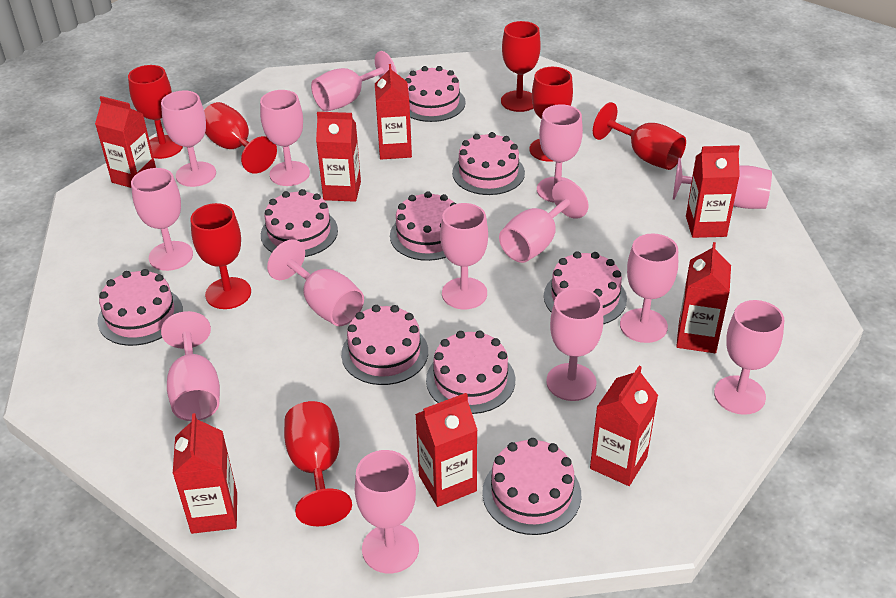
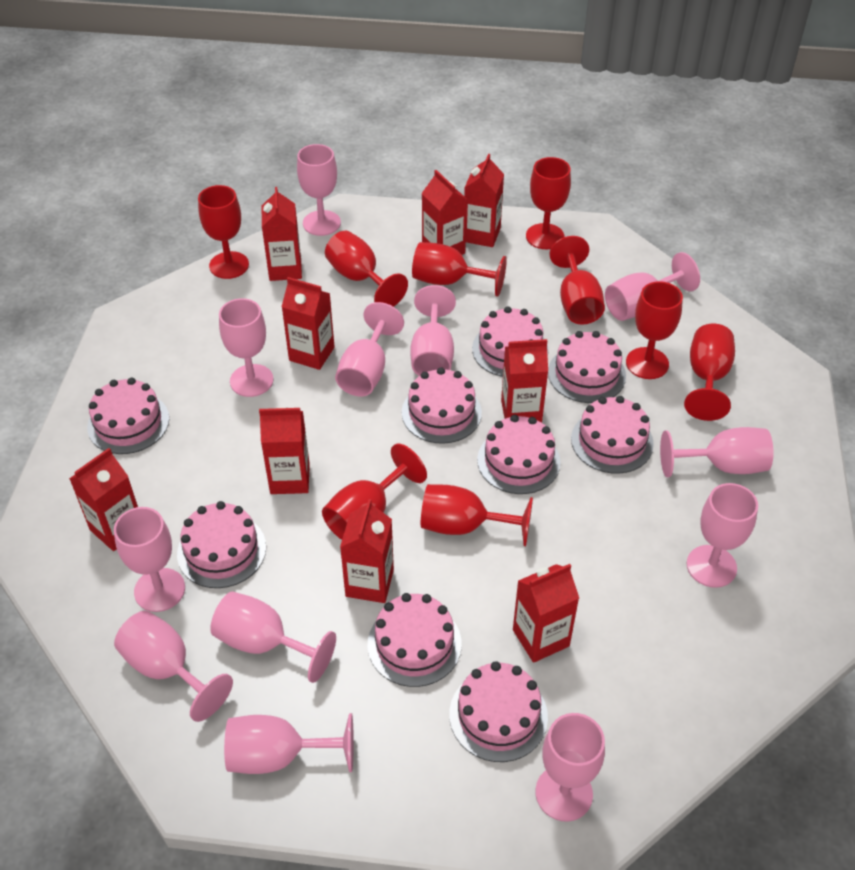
pink goblet: [131,168,193,271] [161,91,216,187] [161,311,220,421] [260,90,310,186] [267,239,364,326] [311,51,397,112] [355,450,419,573] [440,203,488,309] [499,180,589,263] [537,104,583,203] [546,288,603,401] [620,233,678,343] [673,158,772,209] [714,300,784,415] = 14 -> [114,507,185,612] [114,611,233,722] [210,591,336,683] [219,298,273,397] [224,713,354,774] [297,144,341,236] [335,302,404,397] [410,285,456,376] [535,713,605,822] [605,252,700,321] [660,427,774,477] [687,483,758,588] = 12
red carton: [95,96,156,188] [173,413,237,534] [316,112,361,202] [375,64,412,159] [415,393,477,507] [590,366,658,486] [676,242,731,353] [686,145,740,238] = 8 -> [69,448,138,551] [259,407,310,494] [262,187,302,281] [282,277,335,370] [340,499,394,603] [422,170,467,255] [464,154,504,247] [501,339,548,423] [513,564,579,663] = 9
red goblet: [128,65,183,159] [190,203,251,309] [204,102,277,174] [284,401,352,526] [501,21,541,112] [529,67,573,162] [593,102,686,170] = 7 -> [198,185,249,279] [322,444,427,540] [325,231,408,307] [412,242,507,297] [421,484,533,546] [526,157,571,249] [549,236,605,325] [626,281,683,379] [684,324,735,421] = 9

